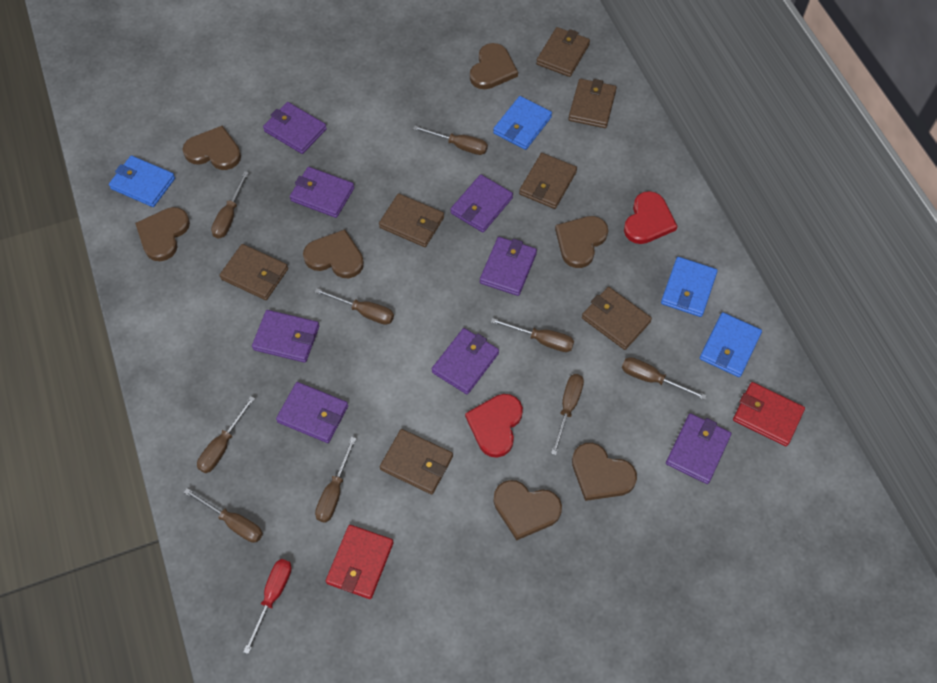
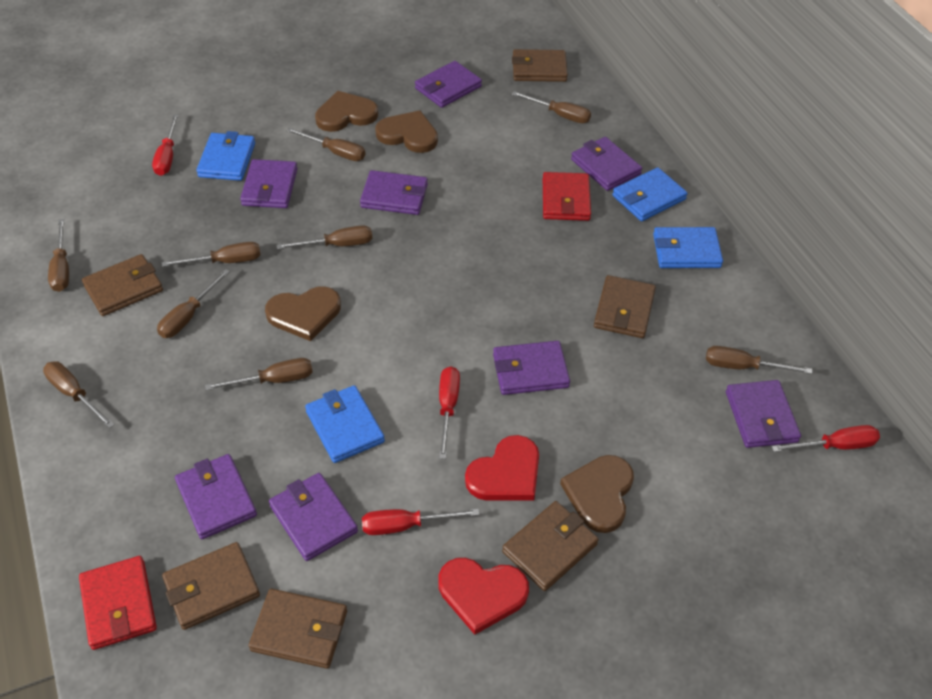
brown heart: [135,207,190,261] [182,126,241,170] [303,229,364,278] [470,43,518,89] [493,480,562,540] [555,216,608,268] [572,443,637,501] = 7 -> [265,287,341,341] [315,91,378,132] [375,110,438,153] [560,455,634,533] = 4
brown wallet: [220,244,288,300] [379,194,444,247] [380,429,453,494] [519,153,577,209] [536,27,590,77] [568,79,617,128] [582,287,652,350] = 7 -> [82,254,163,316] [162,542,260,630] [249,589,347,669] [502,501,599,591] [512,49,568,82] [594,275,656,338] = 6
red screwdriver: [243,559,292,654] = 1 -> [152,114,179,176] [362,509,479,535] [439,366,460,459] [772,425,880,452] = 4

